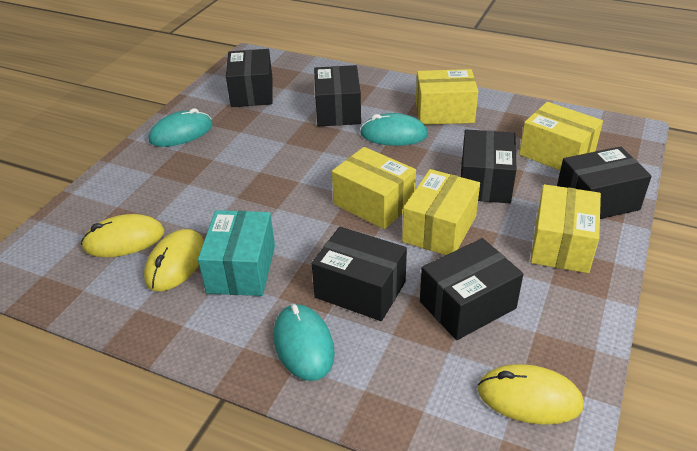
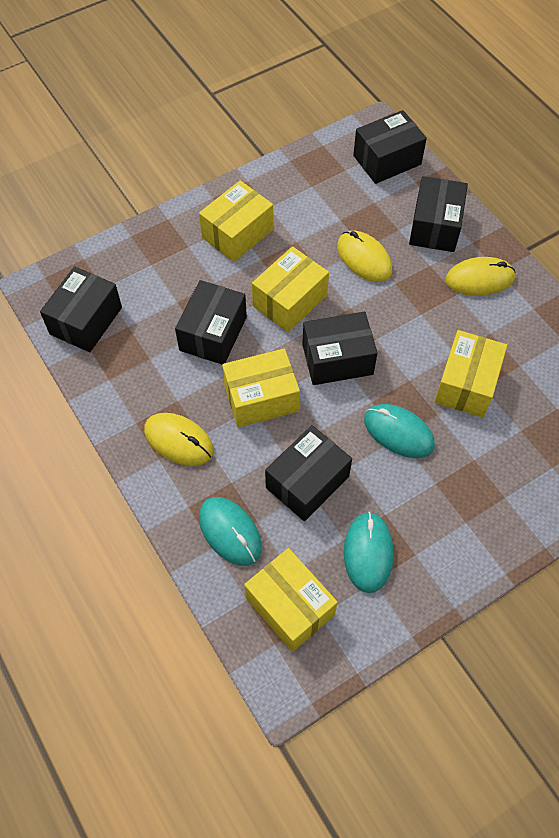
turquoise box: [198,210,275,296] = 1 -> none = 0

